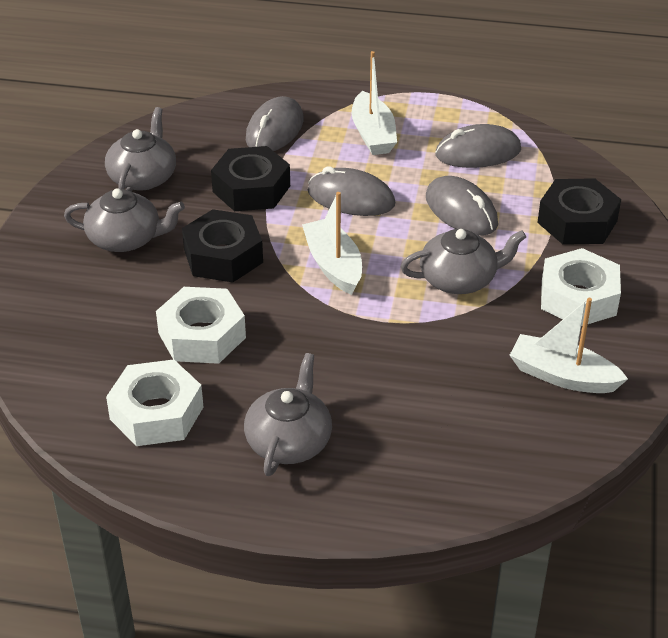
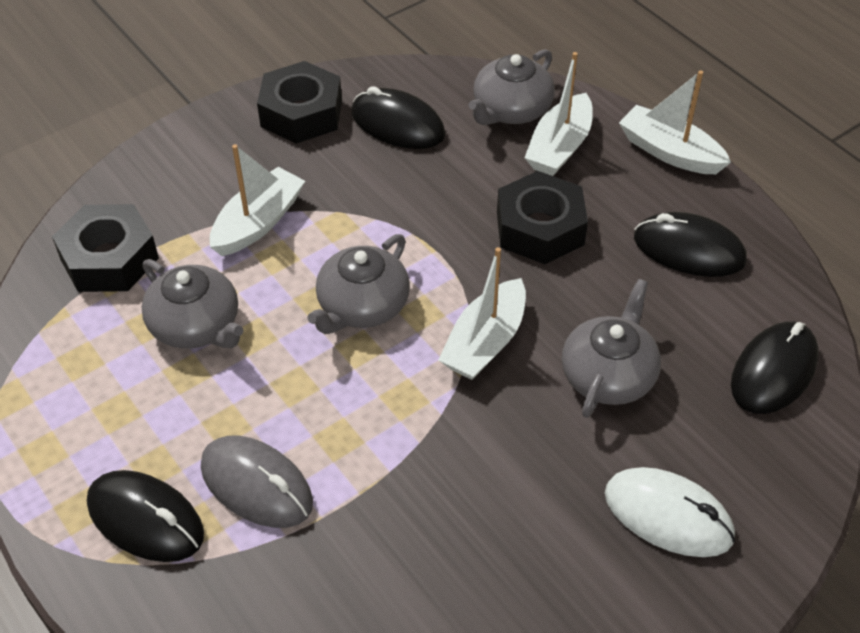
black mouse: none = 0 -> [87,470,204,562] [351,86,445,149] [634,212,747,277] [731,321,819,414] = 4
grey mouse: [246,96,303,151] [308,167,395,216] [426,176,498,236] [435,124,521,168] = 4 -> [201,436,313,528] = 1
white boat: [302,192,362,295] [351,51,397,155] [509,298,628,393] = 3 -> [210,144,305,256] [438,247,526,380] [524,52,593,176] [619,70,731,174] = 4
white mouse: none = 0 -> [605,467,735,557] = 1
white nut: [106,359,203,446] [156,287,246,364] [541,248,621,326] = 3 -> none = 0

